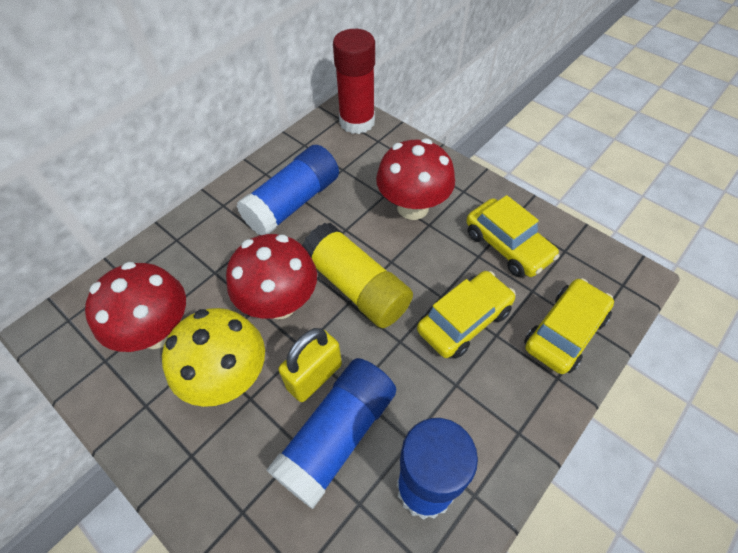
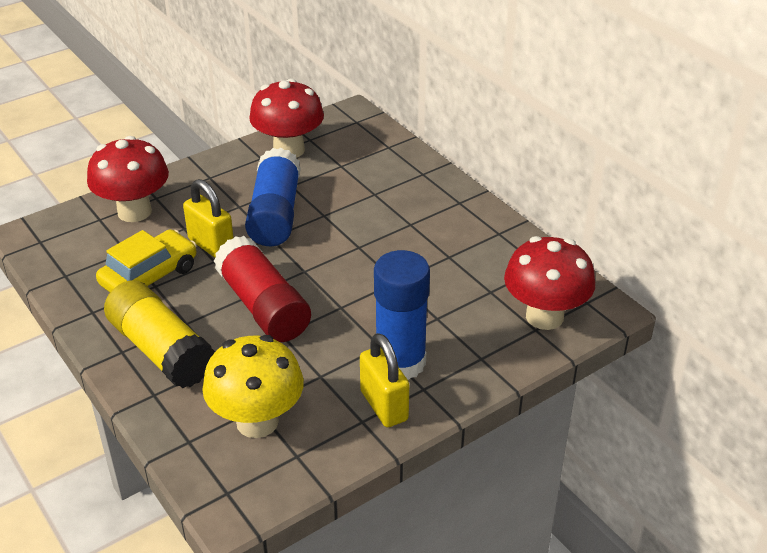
blue glue stick: [237,145,339,235] [267,358,396,509] [397,418,478,520] = 3 -> [245,148,301,246] [374,250,430,380] = 2
yellow car: [417,271,516,359] [466,195,560,277] [524,278,614,374] = 3 -> [96,229,197,292] = 1
yellow padlock: [278,328,342,402] = 1 -> [183,179,234,258] [360,333,409,427] = 2

